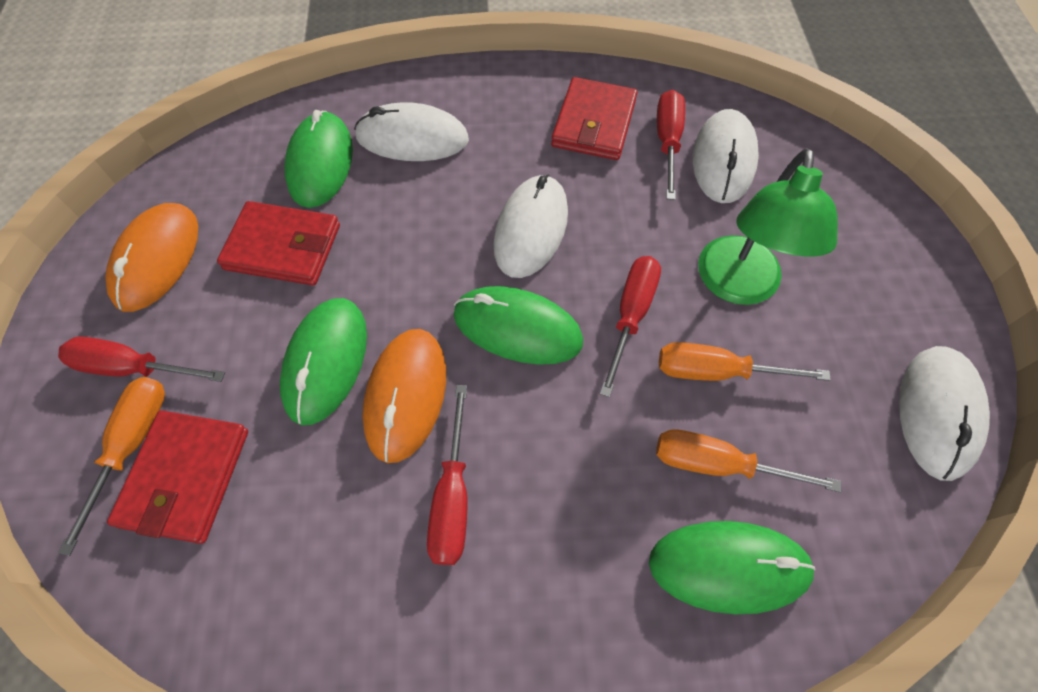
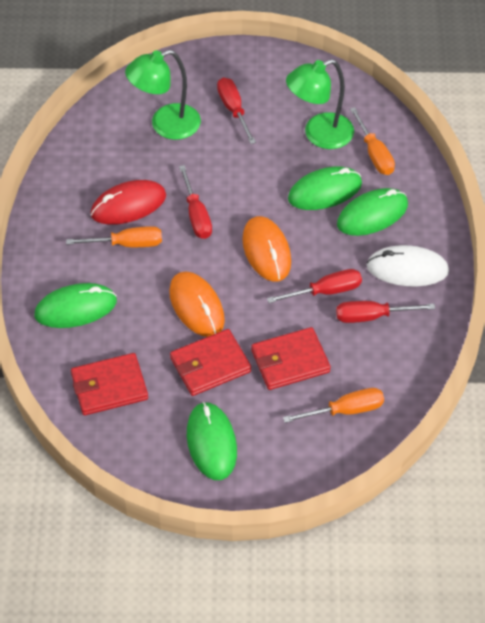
green lamp: [698,148,838,305] = 1 -> [125,50,201,140] [286,59,354,149] = 2
red mouse: none = 0 -> [91,180,166,225] = 1
white mouse: [354,102,469,161] [493,175,568,278] [693,109,759,203] [899,346,990,481] = 4 -> [367,245,449,286] = 1

